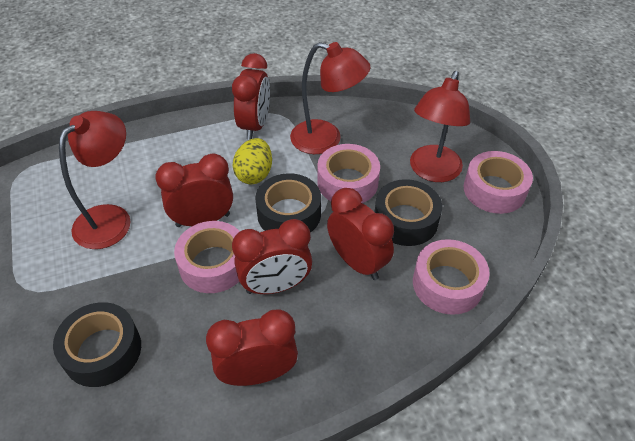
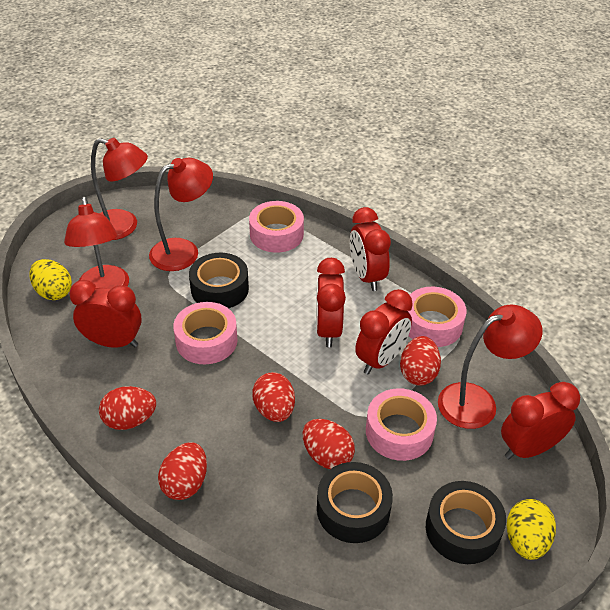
red egg: none = 0 -> [99,386,156,430] [158,442,207,500] [252,372,295,422] [303,419,355,469] [400,336,441,386] = 5
red lamp: [59,111,131,249] [290,42,371,154] [410,71,470,182] = 3 -> [64,197,129,289] [91,138,148,240] [149,158,213,271] [438,305,543,429] = 4
yellow egg: [232,138,272,184] = 1 -> [29,259,72,300] [507,499,556,560] = 2

